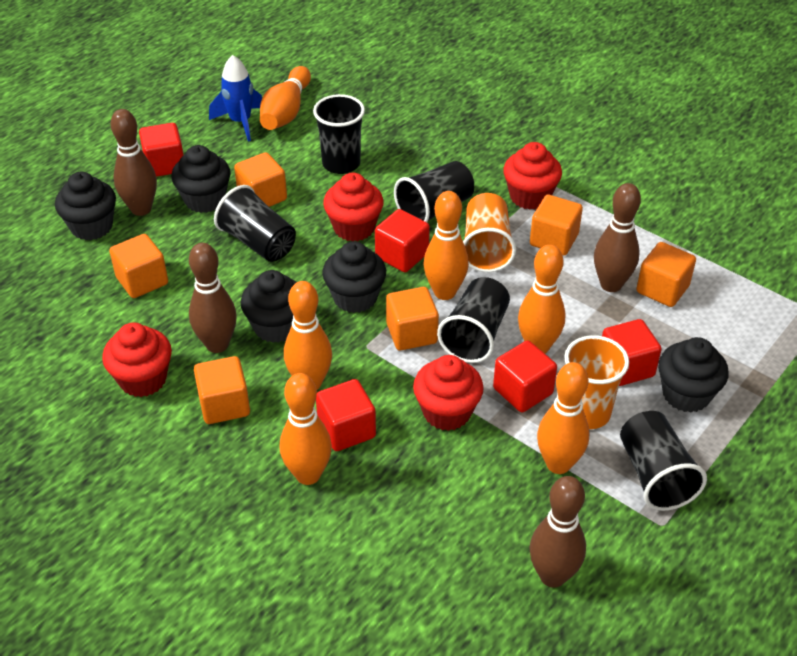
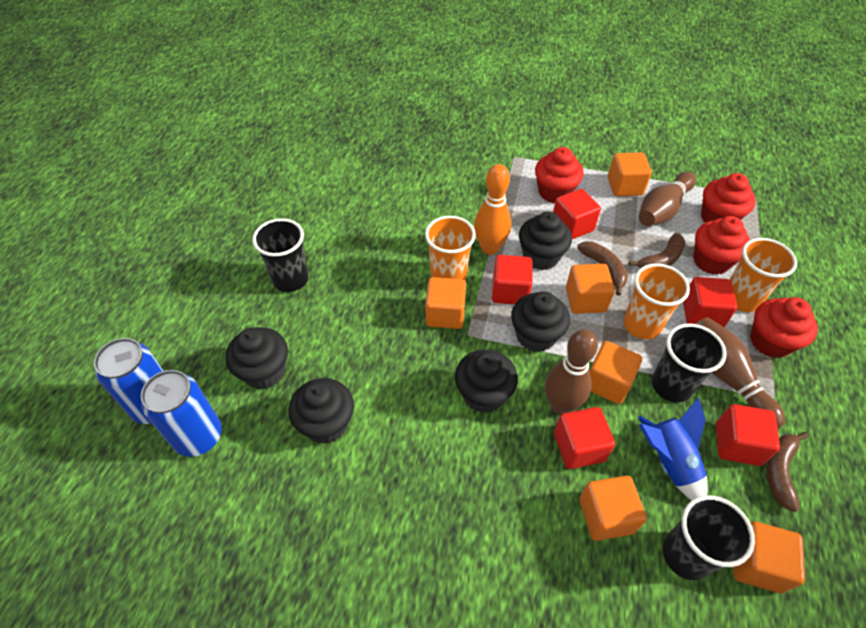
black cup: [214,185,296,262] [313,94,365,174] [394,161,474,222] [437,277,510,363] [620,411,707,511] = 5 -> [252,218,308,292] [652,323,727,402] [663,495,755,580] = 3
blue can: none = 0 -> [94,338,163,424] [141,370,222,457] = 2
brown banana: none = 0 -> [577,241,628,296] [628,233,686,268] [766,432,808,512] = 3
brown bowling pin: [110,109,157,216] [189,243,237,353] [529,476,586,588] [594,183,641,292] = 4 -> [545,330,598,415] [638,171,696,226] [695,317,785,428] = 3
orange bowling pin: [260,66,311,130] [280,373,332,485] [284,281,332,390] [424,191,469,300] [518,245,566,353] [537,362,589,474] = 6 -> [474,164,511,255] = 1
orange cup: [463,193,516,272] [564,335,629,429] = 2 -> [425,216,476,281] [623,263,690,339] [730,238,797,312] = 3

